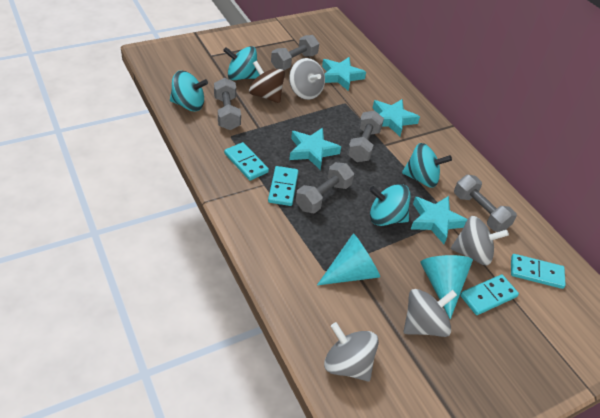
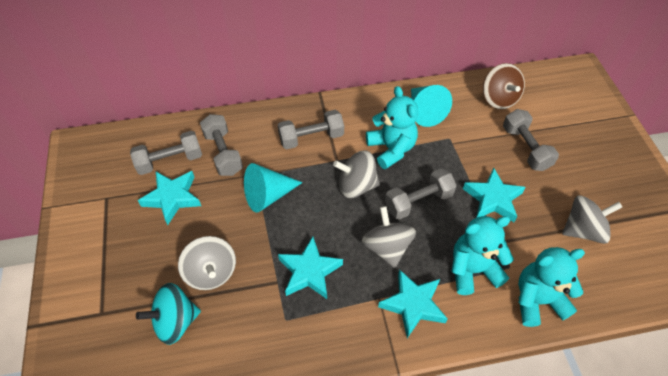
turquoise domino: [224,142,269,180] [268,166,298,206] [460,274,519,315] [511,254,566,289] = 4 -> none = 0
turquoise spinning top: [170,71,208,111] [223,46,260,80] [370,184,410,226] [402,143,452,188] = 4 -> [136,283,201,345] = 1
turquoise teddy bear: none = 0 -> [366,86,418,169] [452,216,514,295] [518,247,585,327] = 3

